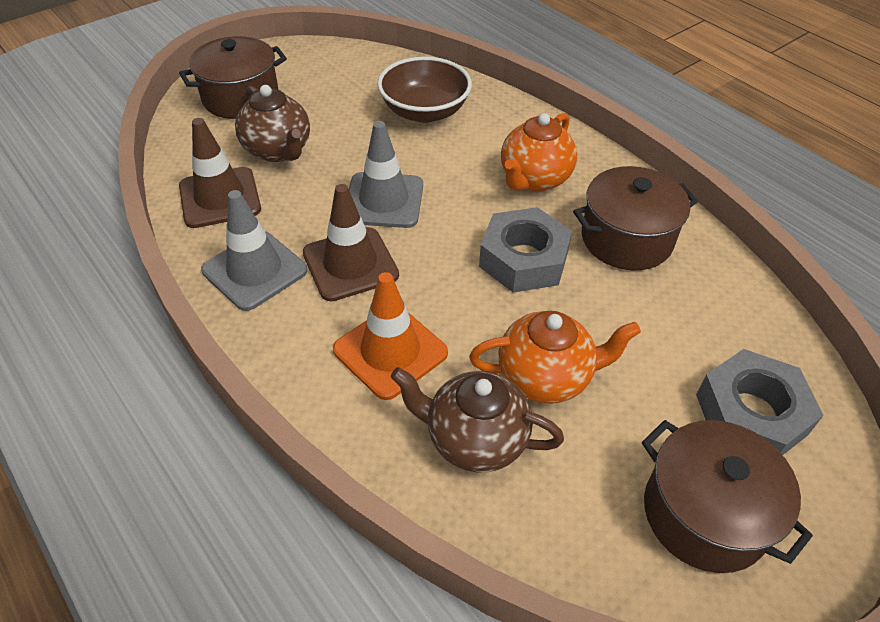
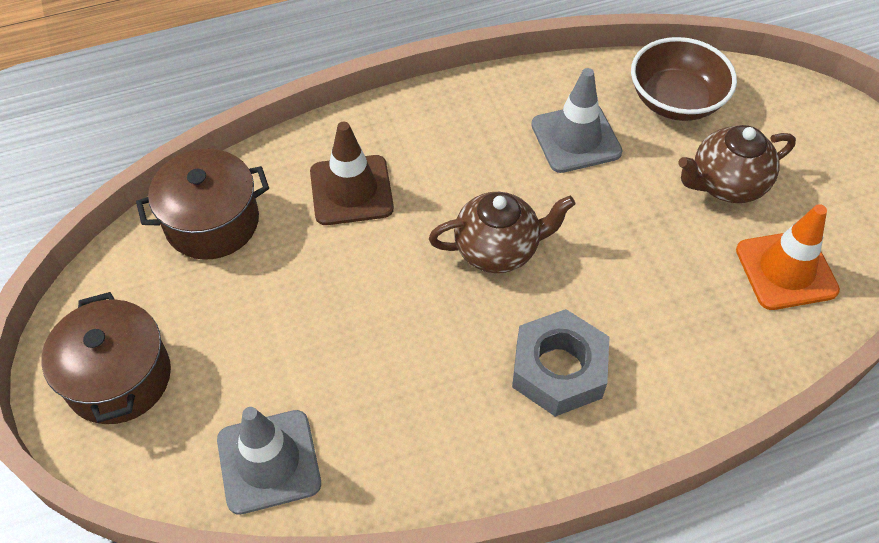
brown pot: [179,36,287,119] [573,166,698,270] [642,420,813,573] = 3 -> [41,292,171,424] [136,149,269,260] = 2
brown traffic cone: [179,118,261,228] [303,184,399,301] = 2 -> [310,122,394,225] = 1
grey nut: [479,207,572,293] [696,349,824,455] = 2 -> [512,309,610,417] = 1
orange teapot: [469,311,641,404] [501,113,577,192] = 2 -> none = 0

